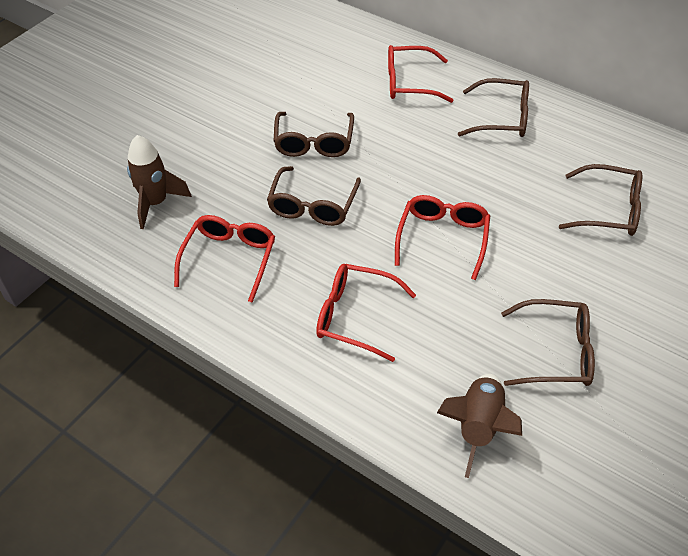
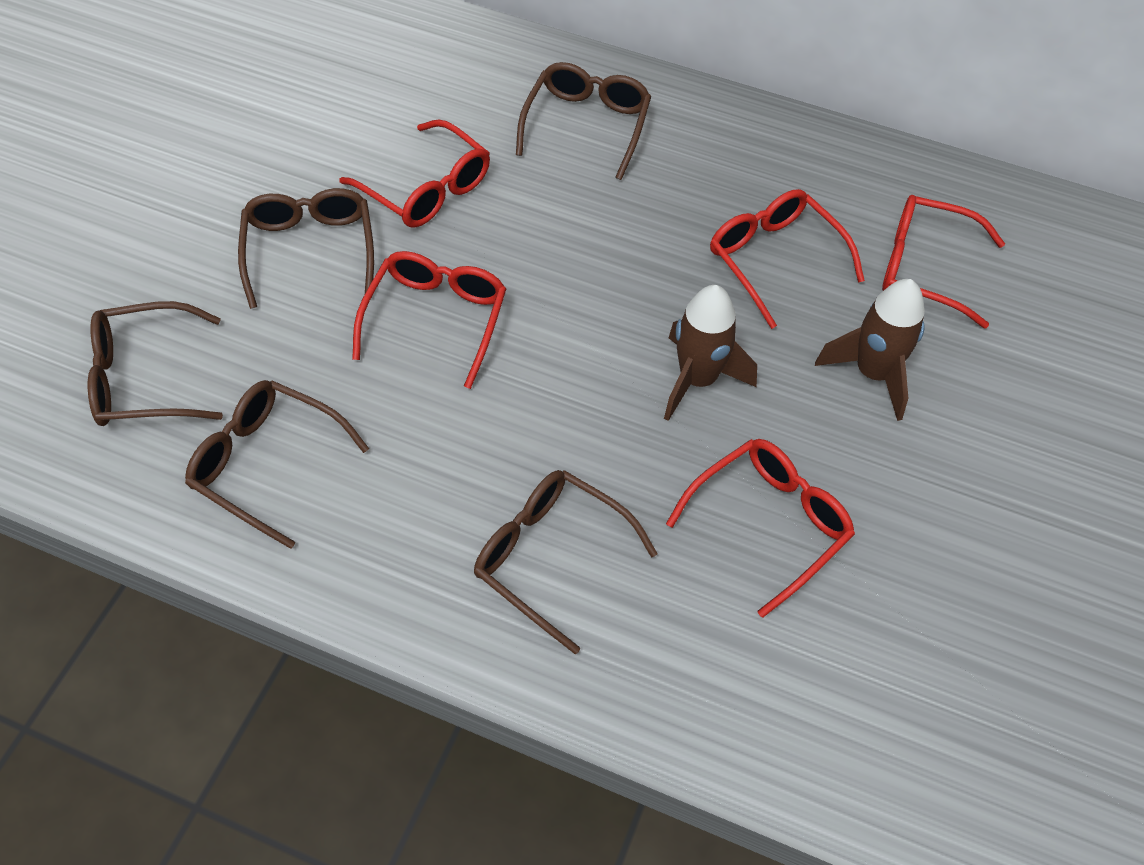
red glasses: [174,215,275,303] [316,264,416,362] [388,45,454,103] [395,195,490,280] = 4 -> [339,119,490,228] [352,251,506,389] [666,439,855,618] [710,189,865,329] [882,195,1005,329] = 5

